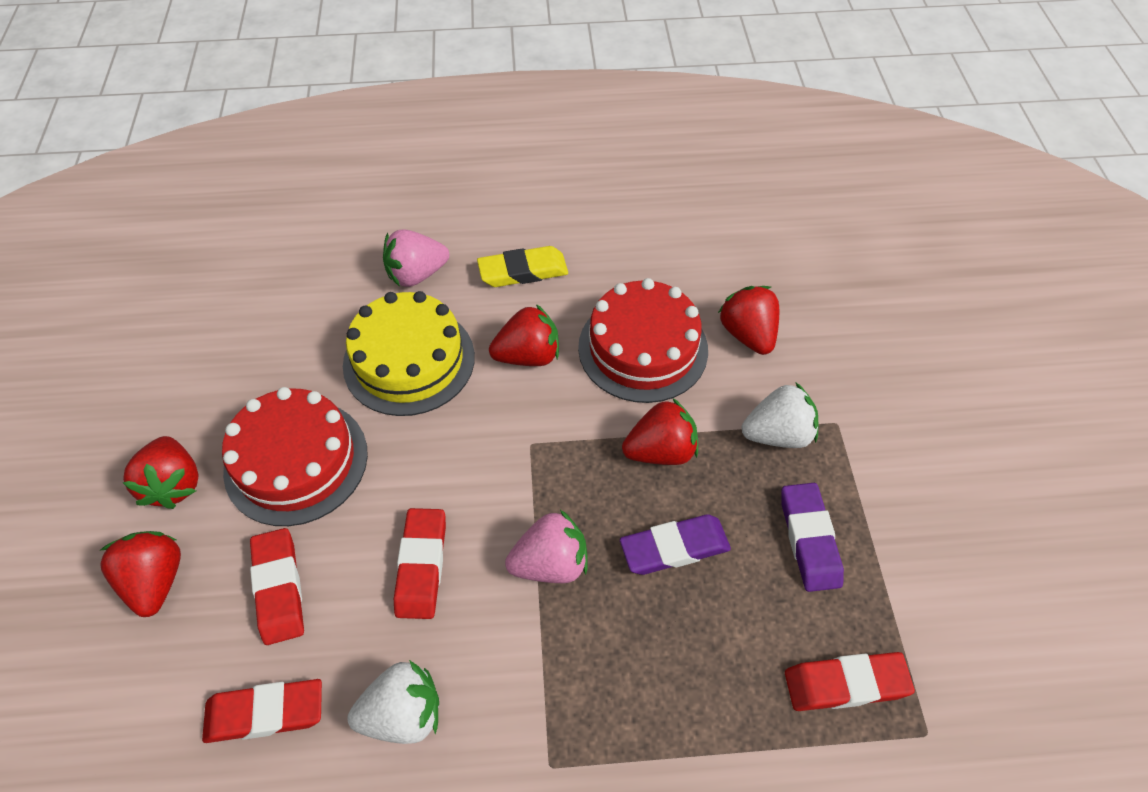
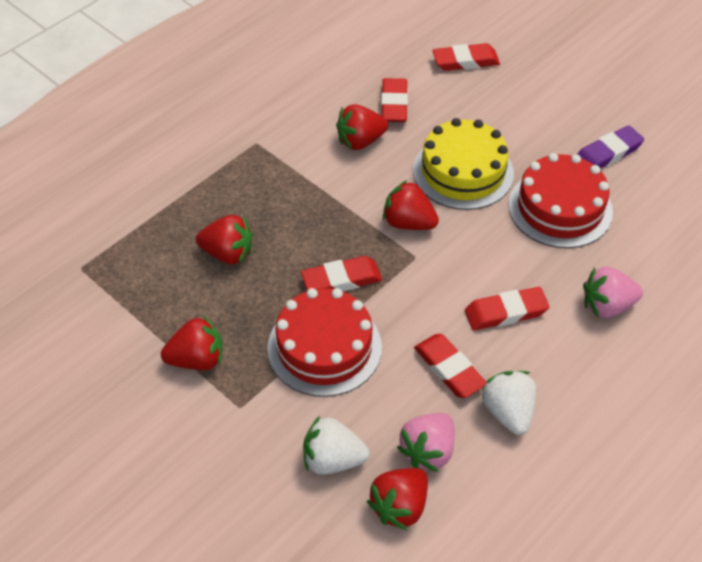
purple eraser: [620,515,731,575] [781,483,844,592] = 2 -> [577,125,644,169] = 1
red eraser: [202,679,322,743] [250,528,304,645] [394,508,446,619] [785,652,915,711] = 4 -> [301,256,382,291] [381,78,408,122] [414,334,486,398] [432,43,500,71] [465,287,550,330] = 5
yellow eraser: [477,246,568,287] = 1 -> none = 0

